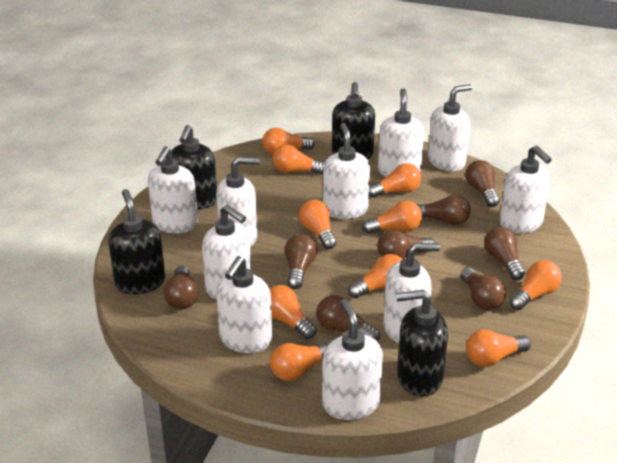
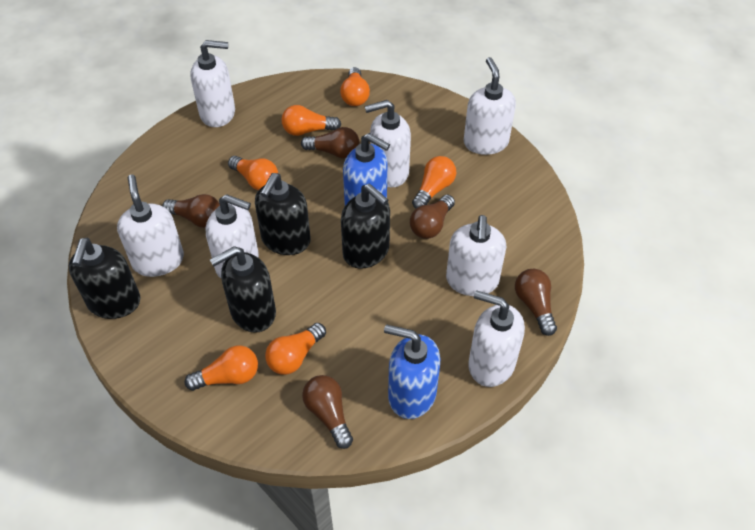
blue soap dispenser: none = 0 -> [343,133,390,206] [384,325,440,419] = 2
brown light bulb: [164,266,198,309] [285,234,317,289] [317,295,380,341] [377,230,436,259] [418,195,471,225] [461,268,506,310] [465,160,499,207] [484,227,525,280] = 8 -> [162,194,220,228] [301,127,360,159] [302,375,353,449] [410,195,455,239] [515,269,557,336] = 5
orange light bulb: [262,128,315,155] [270,285,316,339] [270,343,330,381] [273,144,325,174] [299,199,337,249] [348,254,403,298] [362,201,422,234] [369,163,421,198] [466,329,531,367] [509,261,562,310] = 10 -> [185,345,258,391] [228,156,278,190] [265,323,326,375] [282,105,341,136] [340,67,370,106] [412,156,456,209] = 6
white soap dispenser: [148,146,198,233] [202,205,251,299] [216,157,260,247] [216,256,272,353] [322,299,383,420] [323,123,370,219] [378,88,424,177] [383,243,440,343] [428,84,472,171] [500,145,552,233] = 10 -> [117,175,184,277] [191,40,235,127] [206,194,259,278] [365,100,411,187] [446,215,506,296] [464,57,516,155] [468,290,525,387] = 7

